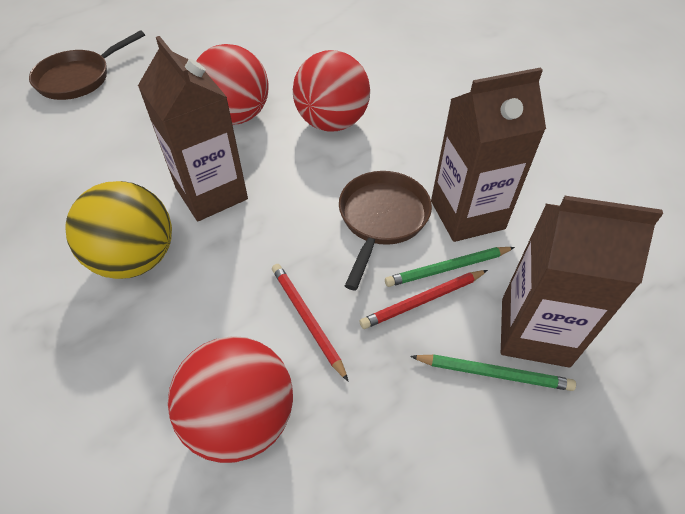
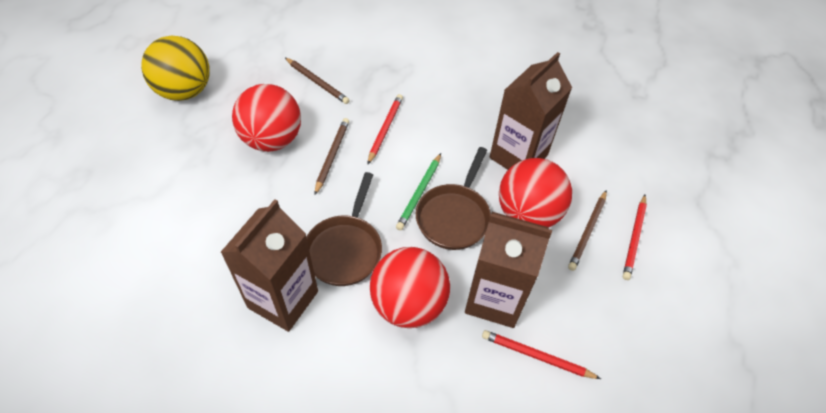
brown pencil: none = 0 -> [285,58,350,104] [315,118,349,195] [568,190,607,271] = 3
green pencil: [385,247,515,287] [410,354,576,391] = 2 -> [396,153,441,230] = 1
red pencil: [272,264,349,382] [360,270,488,329] = 2 -> [368,94,403,164] [482,330,601,379] [623,195,647,280] = 3

